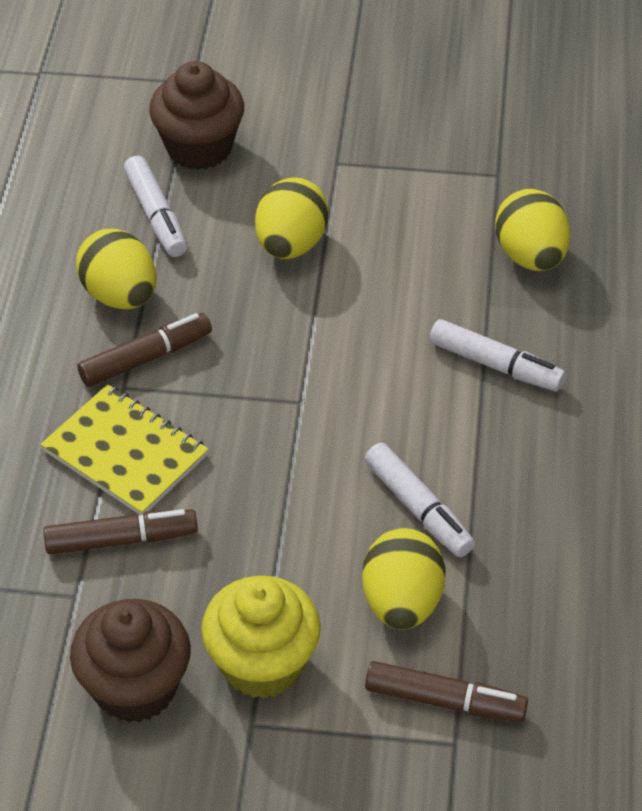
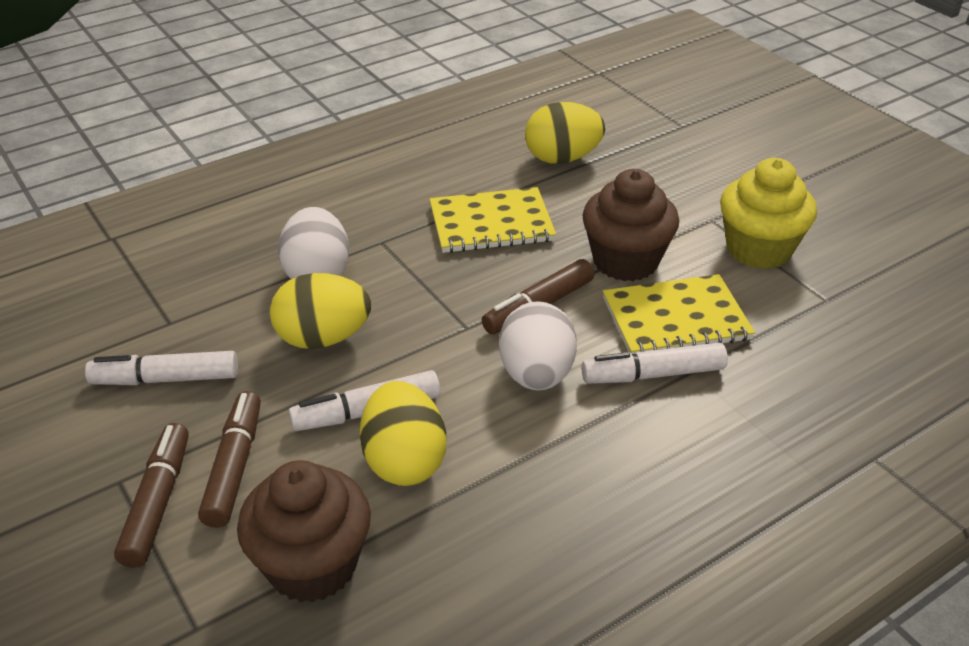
white egg: none = 0 -> [278,207,349,279] [499,301,577,390] = 2
yellow egg: [76,229,156,309] [255,177,329,259] [362,528,445,630] [495,189,570,271] = 4 -> [270,273,371,349] [360,381,446,486] [525,102,605,164] = 3
yellow notebook: [40,384,209,515] = 1 -> [430,187,556,253] [603,274,755,354] = 2

